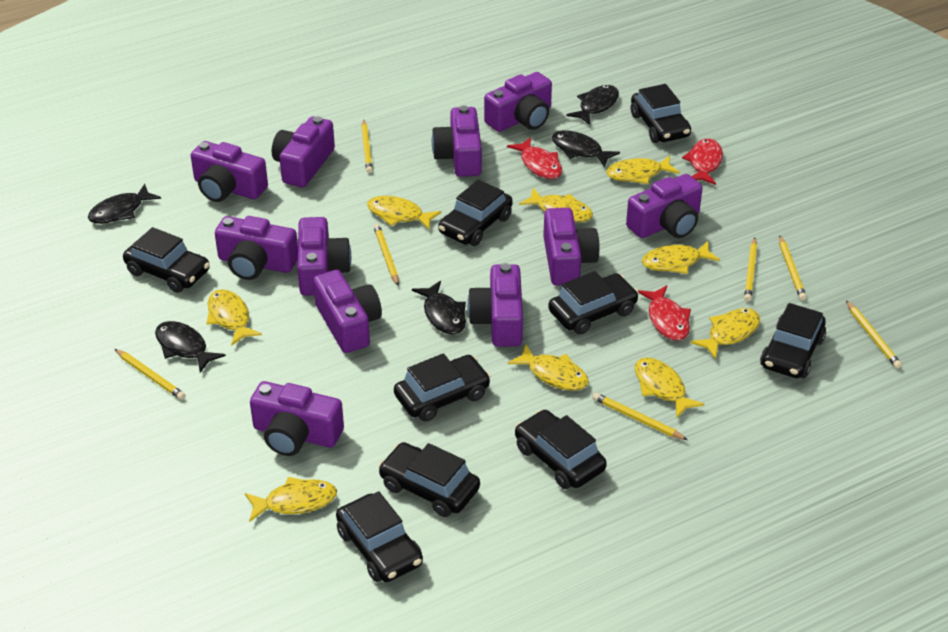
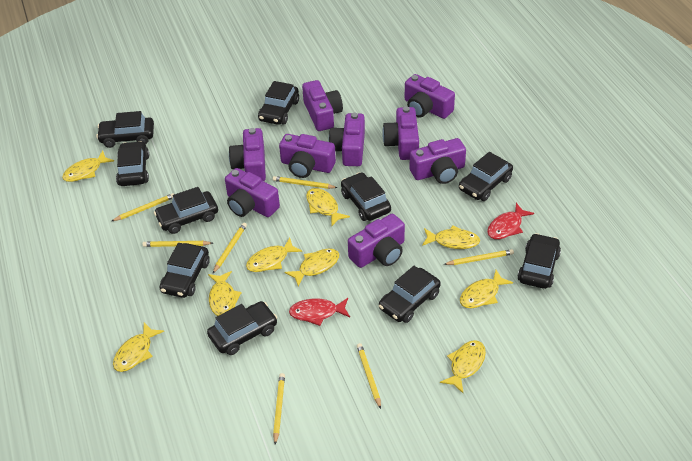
black car: [123,227,210,293] [336,491,423,582] [378,442,480,517] [394,354,491,422] [439,180,513,246] [515,410,607,489] [548,271,639,334] [631,84,691,143] [760,303,826,378] = 9 -> [96,111,154,148] [116,141,149,186] [154,187,218,234] [160,243,210,298] [207,301,278,355] [258,81,299,125] [341,172,391,221] [379,266,441,323] [459,152,513,201] [517,233,561,289] = 10
black fish: [88,184,161,224] [155,321,226,373] [412,281,466,335] [552,130,620,167] [566,85,619,125] = 5 -> none = 0
purple camera: [191,141,268,202] [215,216,298,280] [250,381,344,456] [272,116,335,187] [297,217,351,296] [313,270,382,353] [432,106,482,177] [467,263,523,347] [484,72,552,132] [543,208,600,286] [626,174,703,238] = 11 -> [225,168,280,217] [229,128,266,181] [279,134,336,178] [302,80,343,131] [329,113,365,166] [348,214,405,268] [382,106,419,160] [405,74,455,119] [409,138,466,184] = 9
red fish: [507,137,562,179] [638,285,691,340] [682,139,723,185] = 3 -> [289,298,350,326] [487,203,534,239] = 2

